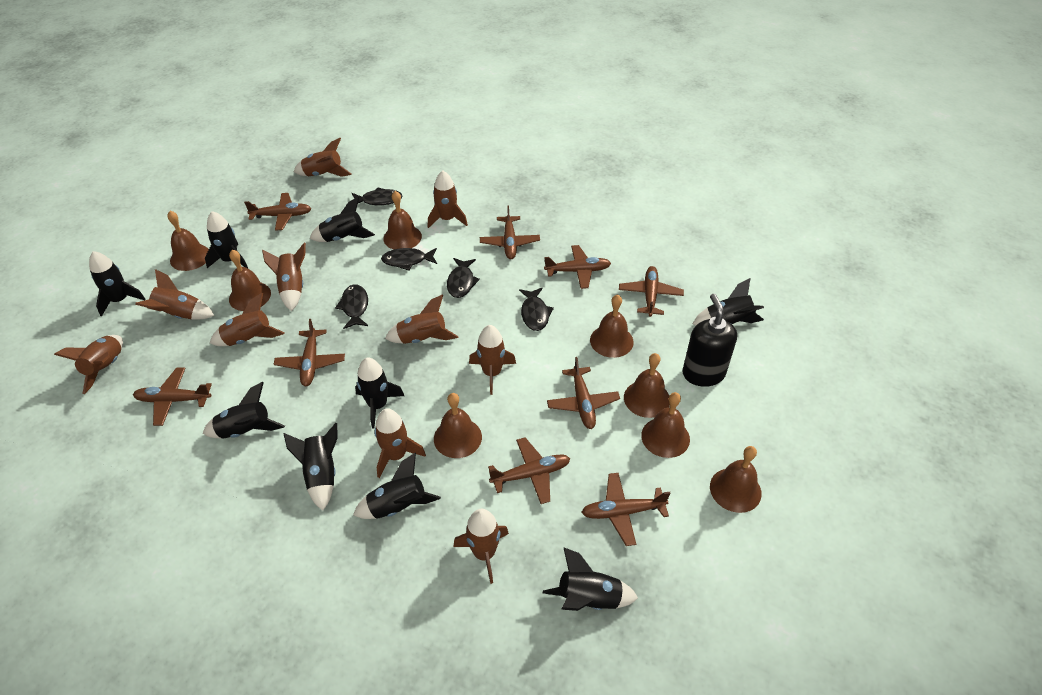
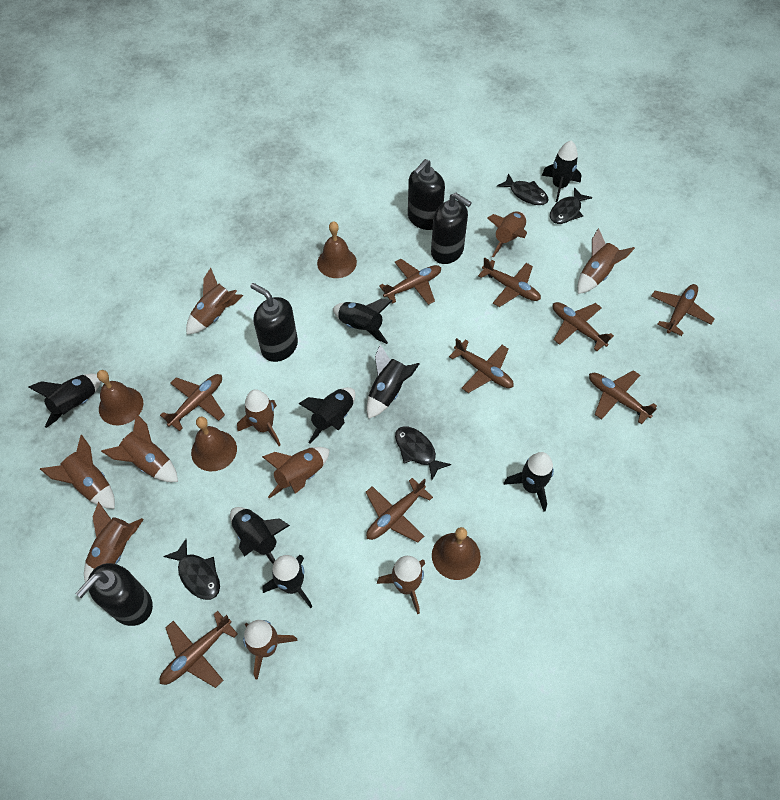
black fish: [335,284,368,329] [352,187,402,205] [381,248,437,270] [447,258,480,298] [519,288,554,331] = 5 -> [163,539,220,600] [395,426,451,480] [497,173,549,205] [550,187,592,224] = 4
black rocket: [89,251,146,316] [203,382,285,439] [205,211,248,268] [284,423,338,511] [310,197,375,242] [353,453,441,519] [355,358,404,428] [543,547,638,611] [692,278,764,325] = 9 -> [28,374,101,428] [230,507,290,564] [262,555,312,608] [298,387,355,444] [333,299,393,344] [367,344,419,419] [503,452,554,512] [542,141,582,202] = 8
black soap dispenser: [683,294,737,387] = 1 -> [76,563,153,626] [250,283,298,362] [408,159,445,230] [431,193,472,264] = 4
brown bell: [167,211,209,271] [229,250,271,311] [383,191,422,249] [434,393,482,458] [590,294,634,358] [624,353,670,418] [641,392,690,458] [710,446,762,513] = 8 -> [97,370,143,425] [191,416,237,471] [317,221,357,278] [432,527,481,580] = 4

